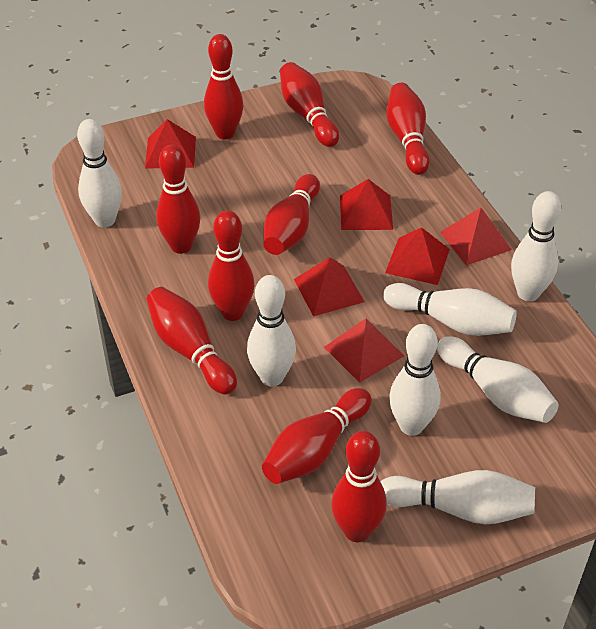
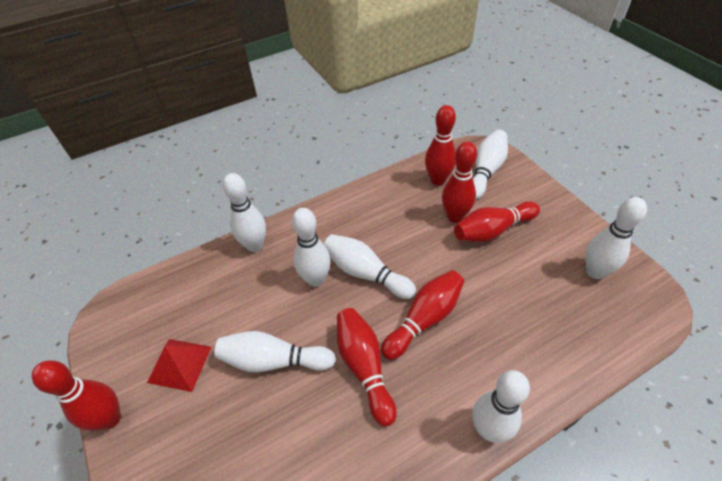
red bowling pin: [146,287,237,394] [156,145,201,254] [204,34,243,139] [208,210,254,321] [262,388,372,484] [263,174,320,255] [280,62,339,147] [331,431,387,542] [386,83,430,175] = 9 -> [32,360,121,431] [337,308,397,426] [381,270,464,360] [425,105,456,186] [442,142,477,223] [454,201,540,242] = 6
red pyramid: [145,119,196,169] [294,257,364,316] [324,318,404,383] [340,179,393,230] [385,227,450,285] [440,208,512,265] = 6 -> [147,339,212,392] = 1

